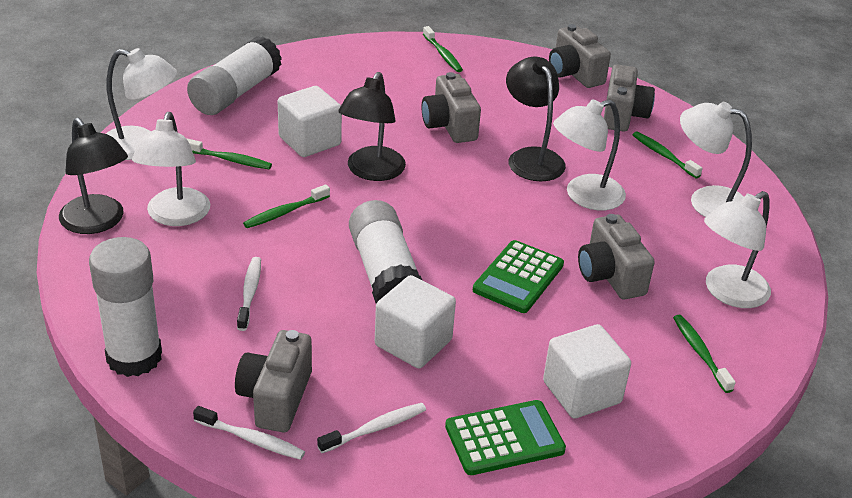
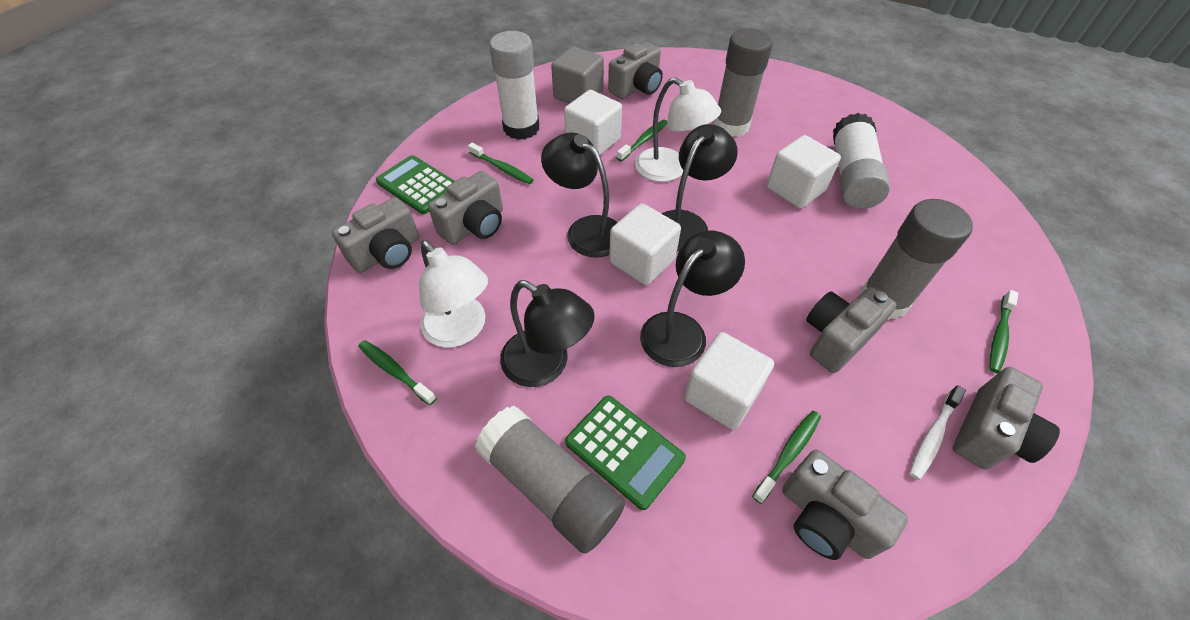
black lamp: [59,118,128,234] [338,72,406,181] [506,57,566,181] = 3 -> [500,280,595,387] [541,133,618,258] [640,230,745,367] [661,124,738,251] = 4
grey camera: [235,330,312,432] [421,72,481,143] [549,24,611,88] [578,214,655,299] [604,64,655,132] = 5 -> [332,197,419,273] [428,171,503,245] [608,42,663,99] [782,450,908,560] [806,287,897,373] [953,367,1060,469] = 6
grey cube: none = 0 -> [551,47,604,104] = 1
grey glue stick: none = 0 -> [475,405,625,554] [713,28,773,137] [860,199,973,320] = 3
white cube: [278,86,342,157] [375,275,456,369] [543,324,631,419] = 3 -> [564,90,622,155] [609,203,681,285] [684,332,774,430] [766,135,841,209] = 4
white glue stick: [89,237,162,377] [187,36,282,115] [349,200,422,304] = 3 -> [489,31,539,140] [833,113,890,209] = 2
white lamp: [106,48,177,160] [132,112,210,226] [553,99,626,210] [680,102,752,217] [704,191,771,308] = 5 -> [419,240,488,348] [635,77,721,182] = 2
white toothbrush: [193,406,305,460] [237,257,261,331] [317,403,426,453] = 3 -> [909,385,966,480] = 1

